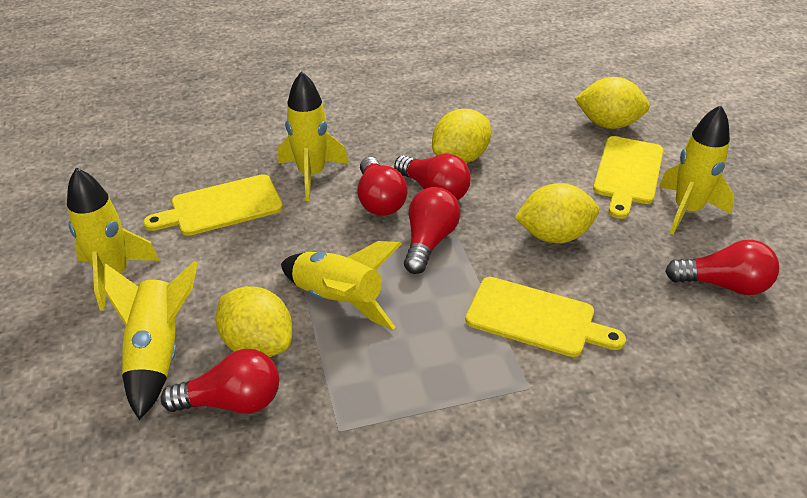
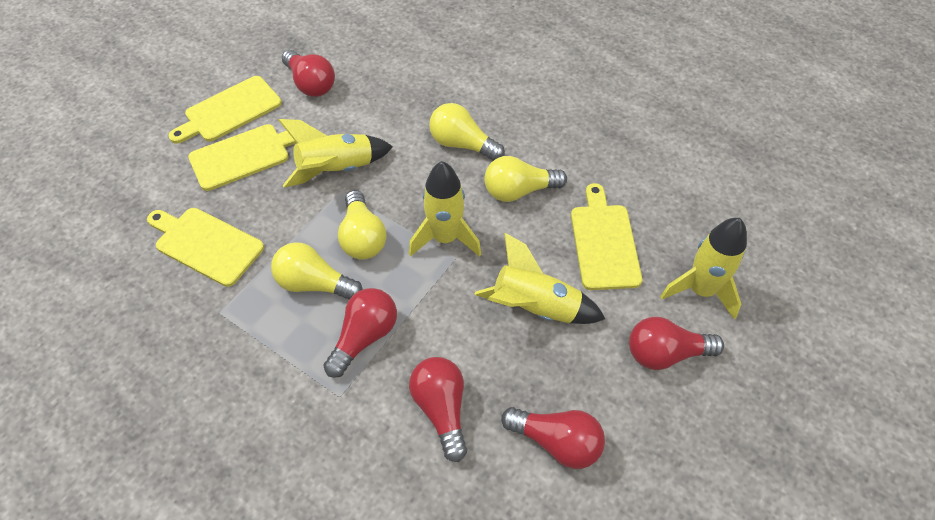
yellow cutting board: [143,174,283,236] [465,277,626,357] [593,136,663,219] = 3 -> [147,208,264,287] [169,76,282,144] [188,124,296,191] [571,183,642,290] = 4
yellow lemon: [216,286,292,357] [432,109,491,163] [514,183,599,243] [575,77,650,129] = 4 -> none = 0
yellow light bulb: none = 0 -> [271,242,363,300] [338,190,387,260] [429,103,505,161] [484,156,567,202] = 4
yellow rocket: [67,168,160,311] [104,261,198,420] [278,71,349,201] [281,241,402,330] [659,105,735,235] = 5 -> [278,119,393,188] [409,161,481,257] [474,233,605,324] [660,218,747,319] = 4

